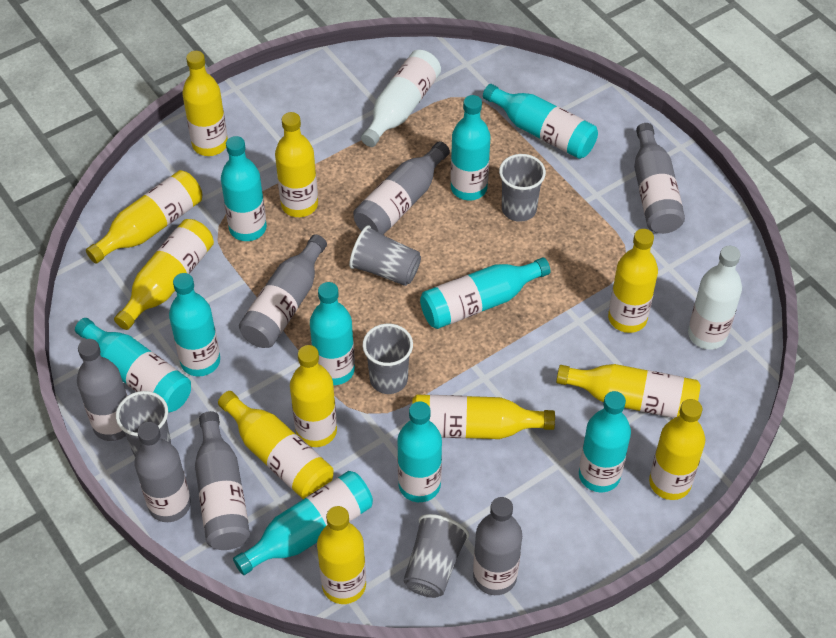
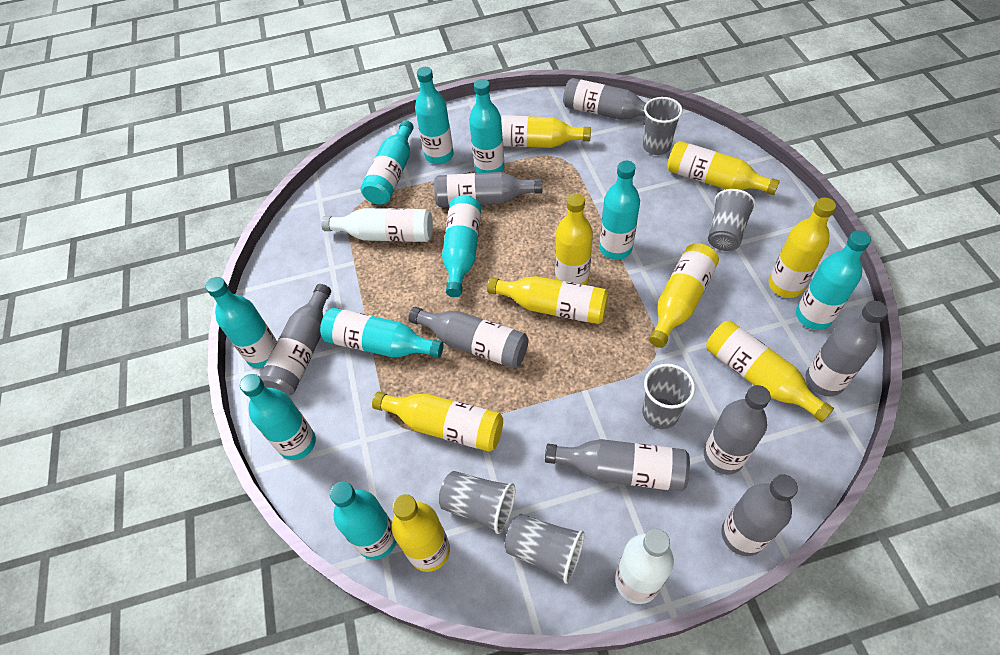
grey bottle: [77,339,127,441] [134,422,191,522] [195,411,250,550] [239,235,327,348] [353,141,450,235] [473,497,522,595] [634,123,685,234] = 7 -> [259,284,331,396] [408,307,529,368] [434,172,542,207] [545,439,690,492] [563,78,646,120] [704,385,771,475] [721,474,798,556] [805,300,888,396] = 8
yellow bottle: [86,170,202,264] [114,219,214,330] [182,51,228,156] [218,391,333,499] [275,112,318,217] [290,345,337,447] [317,506,366,604] [412,395,555,439] [556,364,700,418] [608,229,658,333] [649,399,705,500] = 11 -> [372,392,503,452] [392,494,450,572] [487,276,609,324] [501,115,591,148] [555,193,593,285] [649,243,719,348] [667,141,780,195] [706,320,834,422] [768,197,836,298] = 9

